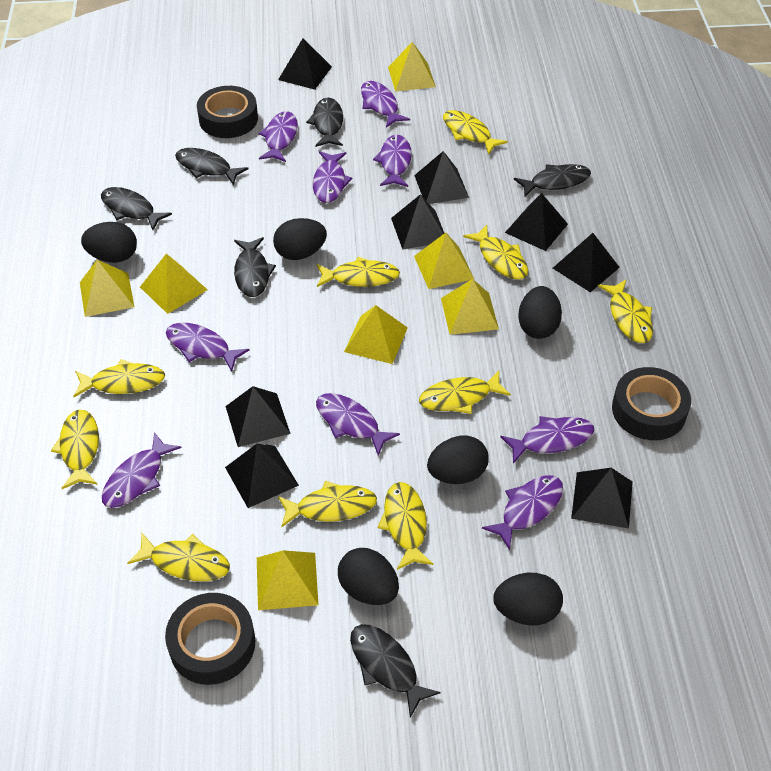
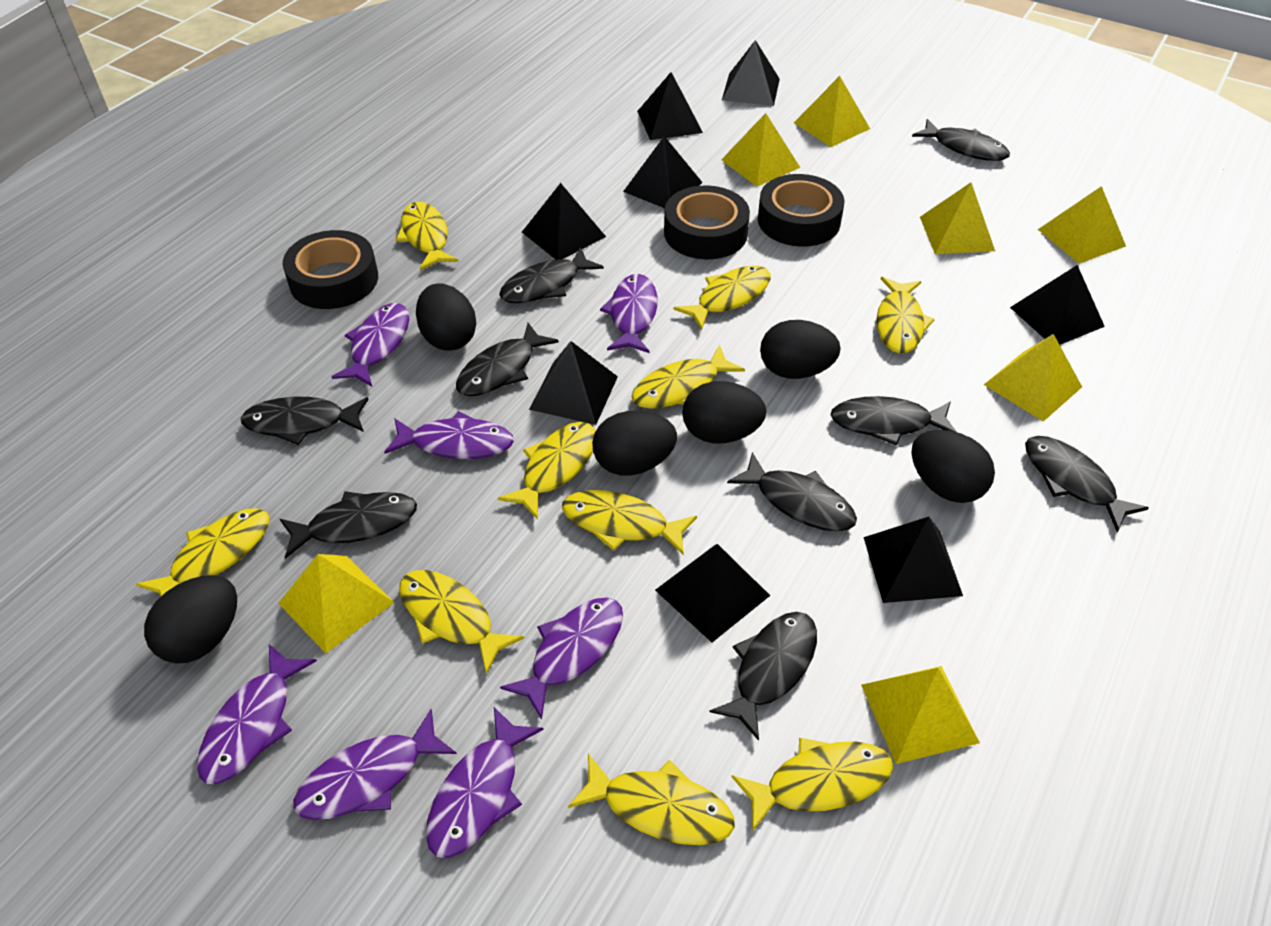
black fish: [101,187,172,230] [175,148,248,186] [234,237,276,297] [306,98,343,147] [350,624,440,718] [514,164,591,197] = 6 -> [240,397,369,445] [280,491,417,559] [456,323,559,396] [499,247,604,303] [710,612,817,741] [727,452,857,531] [830,396,957,446] [912,119,1010,161] [1025,436,1149,532] = 9
purple fish: [102,432,181,508] [166,323,249,372] [258,111,298,162] [313,151,352,203] [316,393,400,456] [361,81,410,128] [373,135,412,187] [482,475,563,550] [500,416,594,464] = 9 -> [197,644,317,784] [293,709,457,820] [332,303,409,386] [384,411,514,459] [426,707,544,858] [500,598,623,719] [600,274,658,353] = 7

